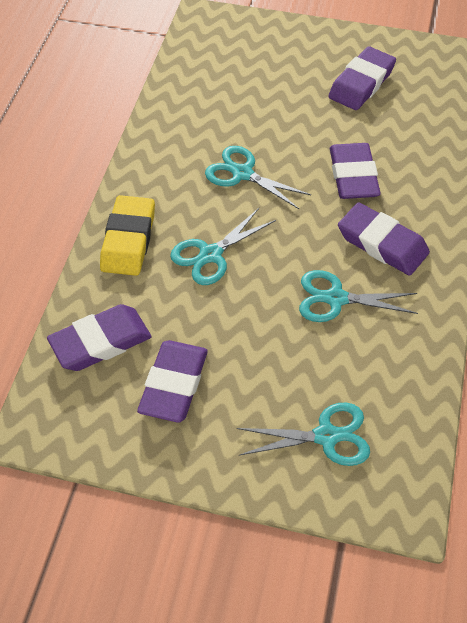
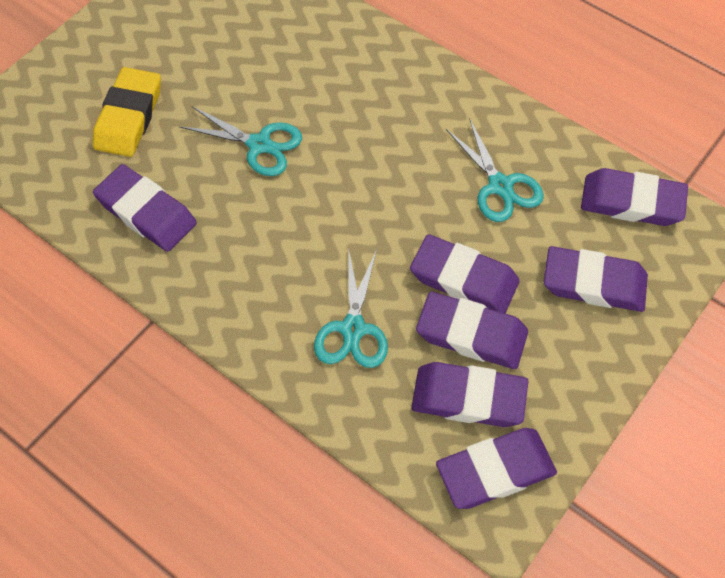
purple eraser: [47,304,151,371] [137,340,208,423] [328,47,396,110] [330,143,381,199] [338,202,430,276] = 5 -> [93,164,197,252] [410,234,520,313] [411,362,528,427] [416,292,528,369] [436,428,557,509] [544,246,648,312] [581,168,688,226] = 7
turquoise scissors: [170,208,276,285] [205,146,311,209] [236,403,370,466] [299,270,418,322] = 4 -> [179,106,302,176] [314,248,388,368] [446,118,544,222] = 3

